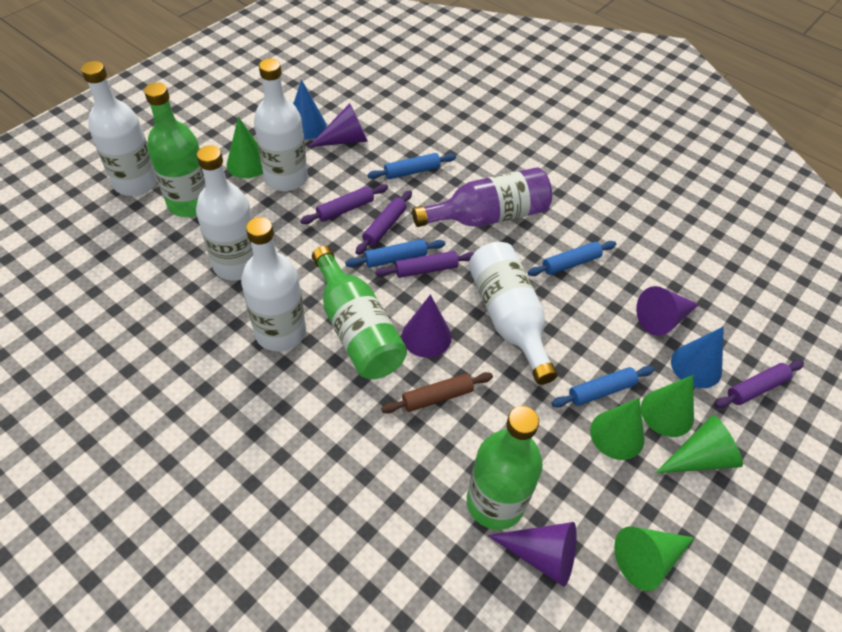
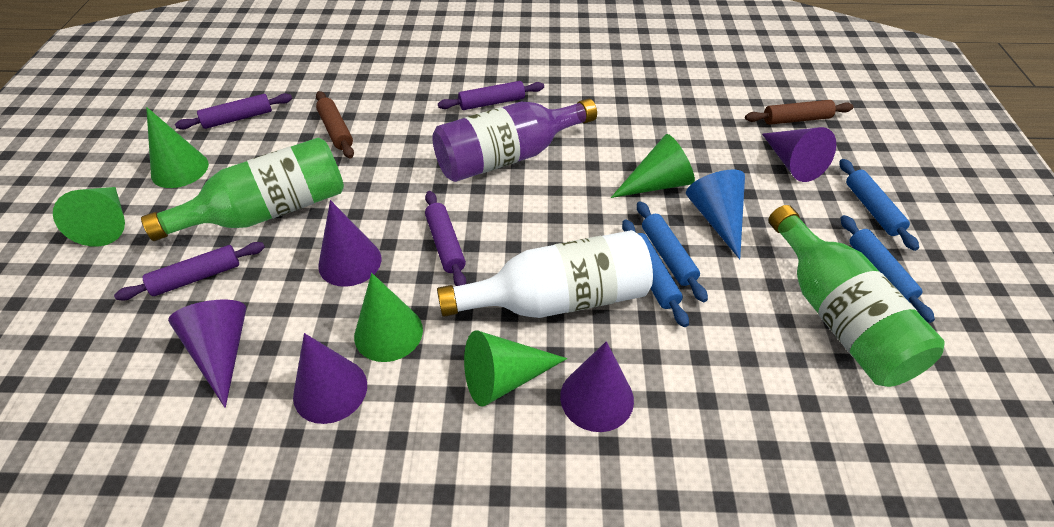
blue cone: [293,79,327,140] [671,326,724,388] = 2 -> [686,170,745,259] = 1
brown rolling pin: [381,372,493,413] = 1 -> [316,91,354,158] [745,100,854,125] = 2
green bottle: [144,82,206,217] [312,246,407,379] [467,406,543,530] = 3 -> [141,138,344,241] [769,205,945,387] = 2
purple cone: [308,103,368,147] [402,294,452,358] [488,522,577,587] [636,286,699,336] = 4 -> [168,300,246,408] [293,333,367,424] [318,200,381,287] [560,341,634,432] [762,127,836,182] = 5
white bottle: [81,61,158,196] [196,145,253,281] [241,217,306,351] [254,59,308,191] [468,242,558,385] = 5 -> [437,230,653,318] = 1

